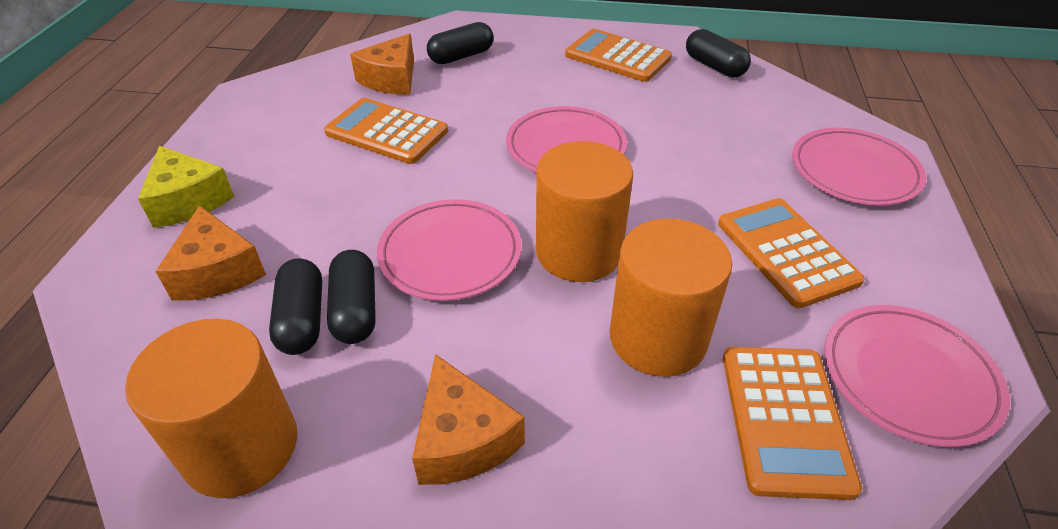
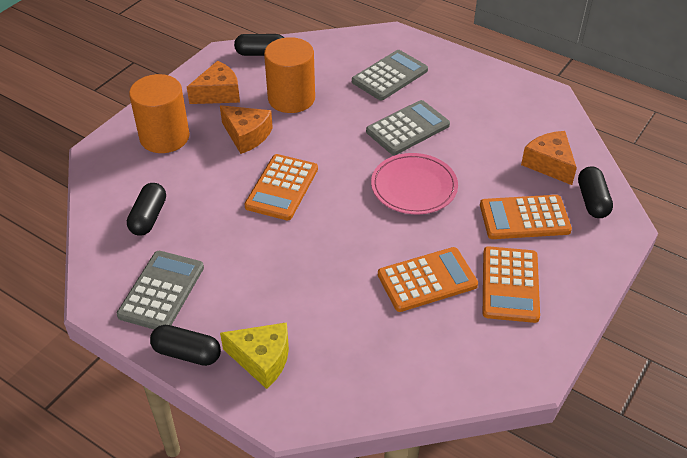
grey calculator: none = 0 -> [117,251,204,329] [352,50,428,100] [366,100,450,155] = 3
orange cylinder: [125,319,297,498] [536,141,633,282] [610,219,732,377] = 3 -> [129,74,190,153] [264,37,315,113] = 2
pink plate: [377,199,522,301] [506,106,627,173] [792,128,926,206] [824,305,1010,447] = 4 -> [371,153,458,214] = 1

